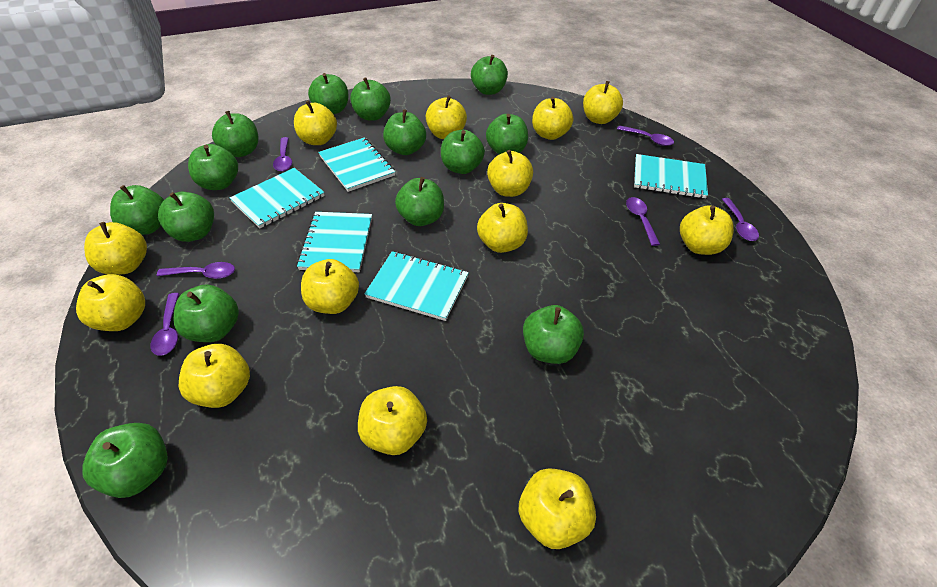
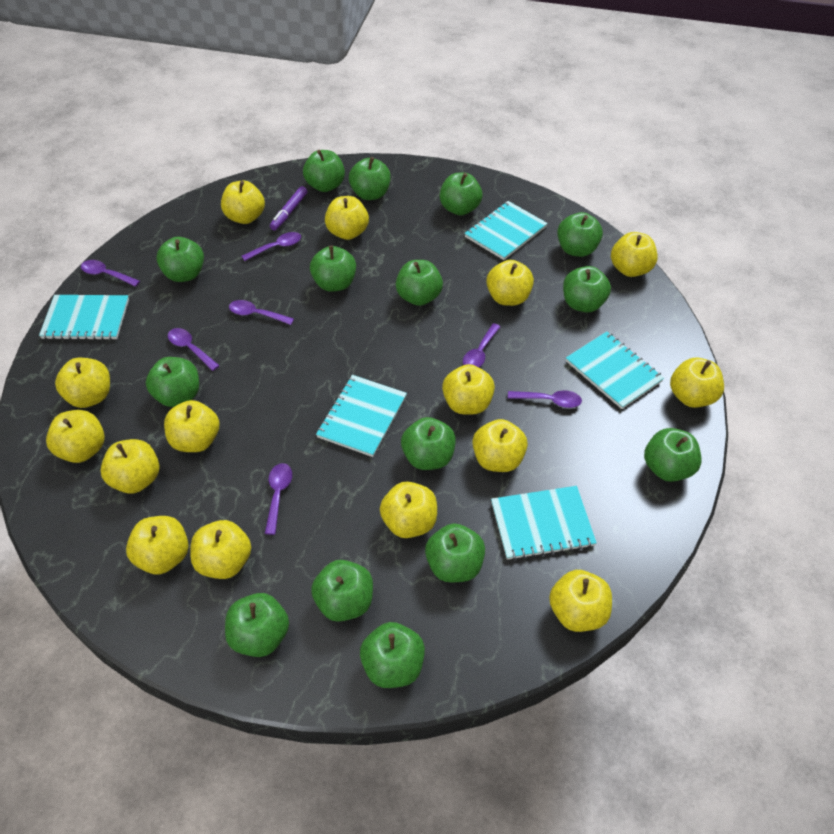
green apple: [82,423,168,498] [110,185,164,235] [158,192,214,242] [174,284,239,342] [188,144,238,190] [212,111,258,157] [308,73,348,114] [350,77,391,121] [383,109,426,155] [395,177,444,226] [441,130,485,174] [471,55,508,95] [486,114,528,154] [523,305,584,364] = 14 -> [146,357,199,407] [156,237,204,282] [225,593,289,657] [303,150,345,192] [310,246,356,292] [311,560,373,622] [349,157,391,200] [360,622,425,688] [396,260,443,306] [401,417,456,470] [425,523,485,582] [440,173,482,215] [557,212,603,257] [563,266,611,312] [644,428,702,482] = 15
purple marker: none = 0 -> [270,186,307,230] = 1
purple spoon: [151,293,179,356] [157,262,235,279] [273,137,292,172] [617,125,674,146] [626,197,660,246] [722,198,759,241] = 6 -> [81,260,140,287] [168,328,220,371] [229,300,294,325] [241,232,301,261] [265,463,292,535] [463,323,501,367] [508,390,582,408] = 7
yellow apple: [76,274,145,331] [84,222,147,275] [179,344,250,408] [294,100,337,145] [301,259,359,314] [358,386,427,455] [426,95,467,139] [477,203,528,253] [487,150,533,197] [519,468,596,549] [532,97,573,140] [583,81,623,124] [680,205,734,255] = 13 -> [46,410,105,463] [55,358,110,408] [100,439,159,493] [126,516,189,575] [164,400,220,452] [190,520,251,579] [221,181,265,224] [325,196,369,240] [380,481,437,538] [442,364,495,415] [472,419,528,472] [486,260,534,306] [549,570,612,632] [611,232,658,277] [670,357,724,408] = 15

